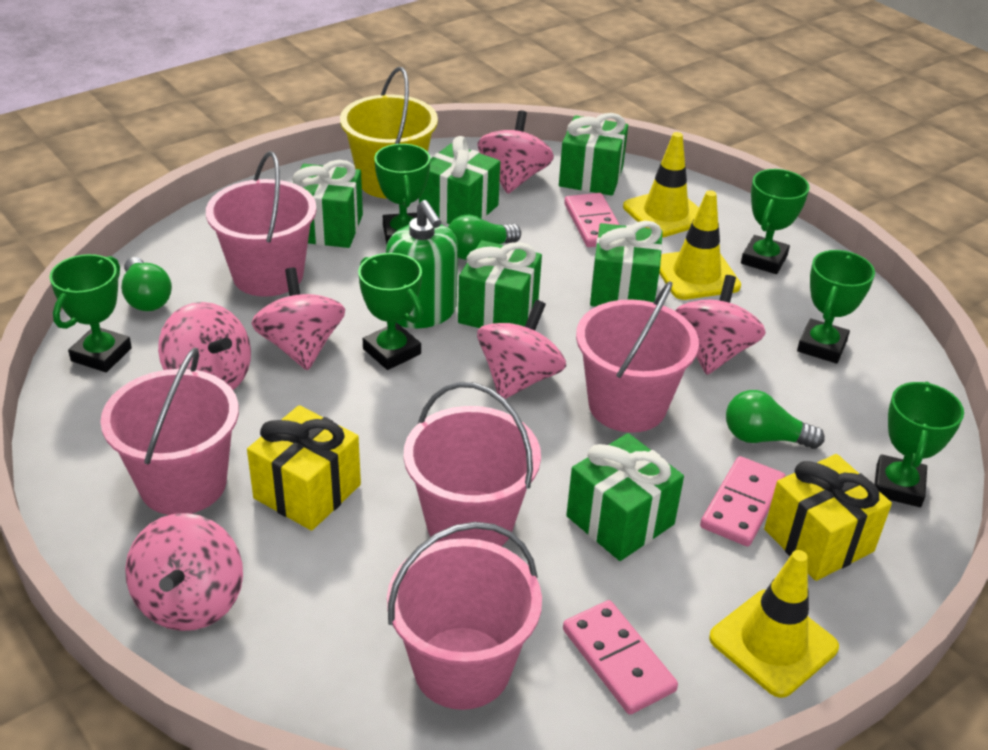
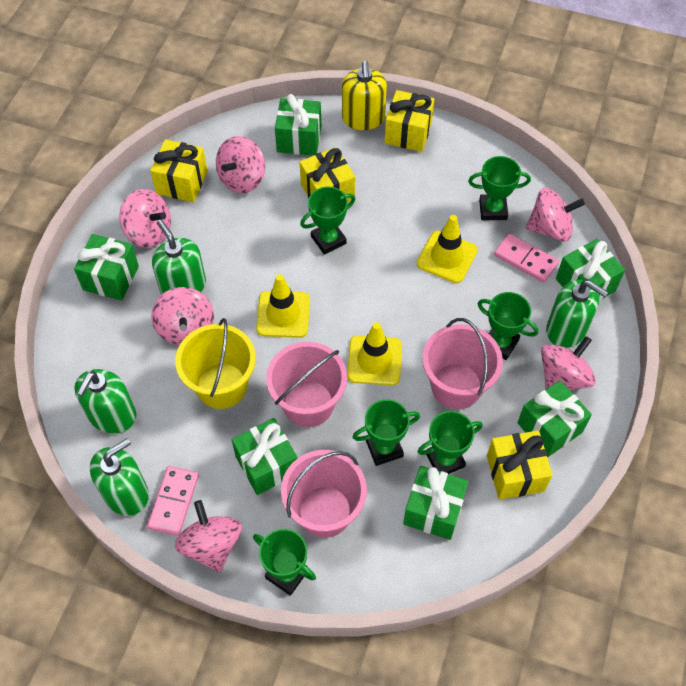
green light bulb: [121,257,172,311] [448,215,521,260] [726,390,825,449] = 3 -> none = 0
green soap dispenser: [386,200,458,328] = 1 -> [74,369,136,433] [90,438,149,516] [152,220,206,295] [546,279,608,348] = 4
pink bucket: [100,347,239,515] [206,151,317,297] [387,522,542,710] [404,382,541,546] [576,281,699,433] = 5 -> [266,342,347,427] [281,450,367,538] [422,318,503,409] = 3
pink domino: [563,600,678,715] [564,193,620,247] [700,456,785,547] = 3 -> [147,466,199,536] [494,233,559,283] = 2
yellow gift: [247,405,361,531] [764,454,892,581] = 2 -> [150,139,208,202] [300,147,355,202] [385,90,435,152] [487,431,553,500] = 4
yellow soap dispenser: none = 0 -> [342,61,387,130] = 1

